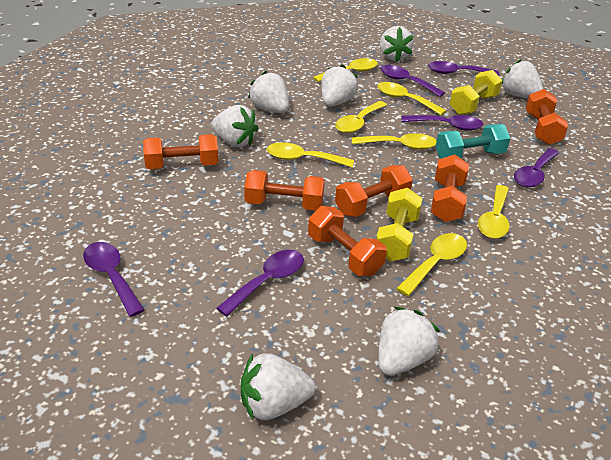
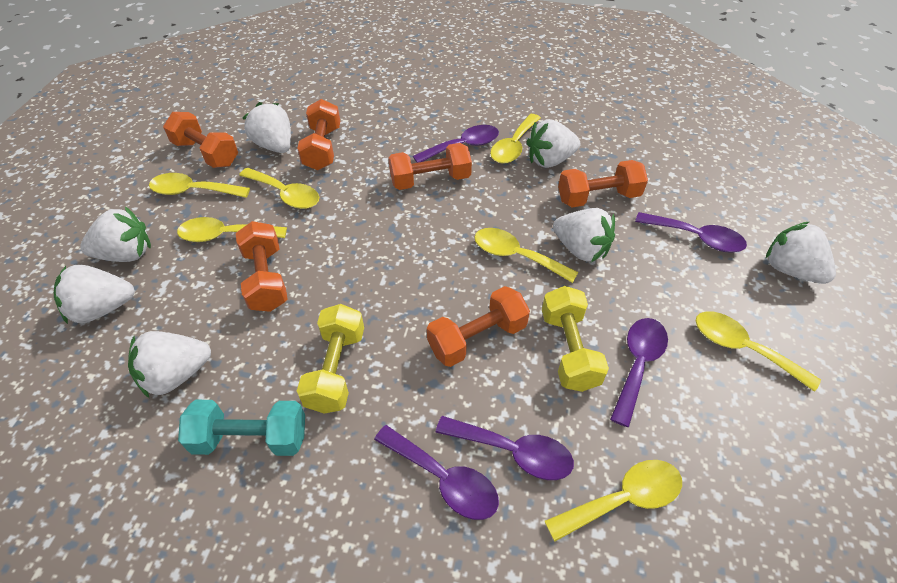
purple spoon: [83,242,144,317] [217,250,304,316] [381,65,445,97] [401,115,483,131] [428,61,499,76] [514,148,559,188] = 6 -> [374,425,499,520] [413,125,499,163] [435,416,574,480] [610,318,668,427] [635,212,747,253] = 5

